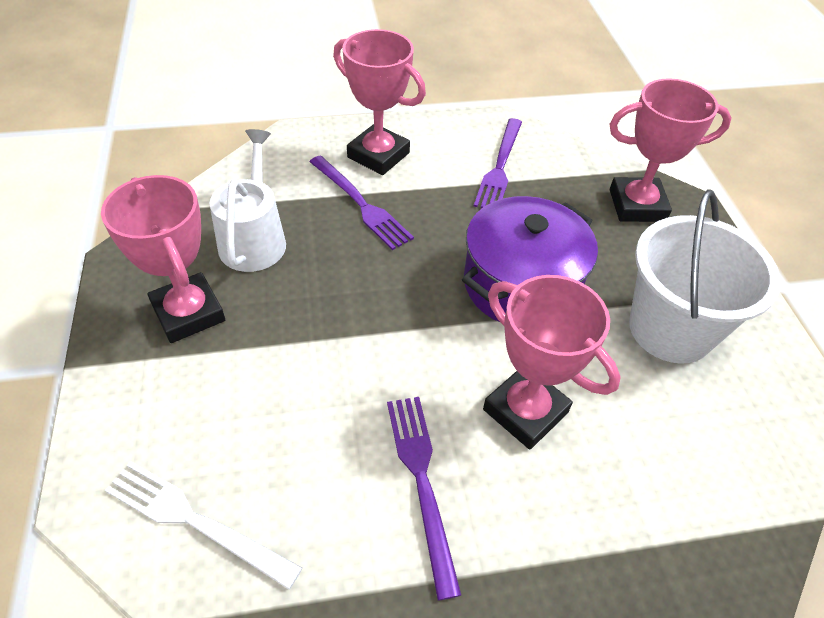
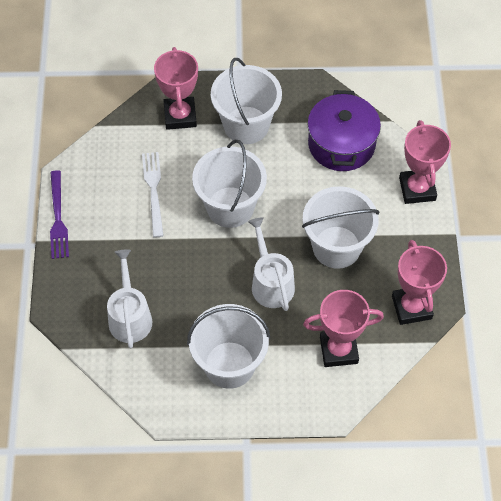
purple fork: [310,156,414,250] [387,397,461,600] [474,118,522,208] = 3 -> [50,170,69,259] = 1
white bucket: [629,190,781,364] = 1 -> [187,304,270,389] [192,140,267,228] [211,58,282,144] [302,186,380,269] = 4
white watering can: [210,129,286,272] = 1 -> [107,249,152,348] [248,217,295,311] = 2

